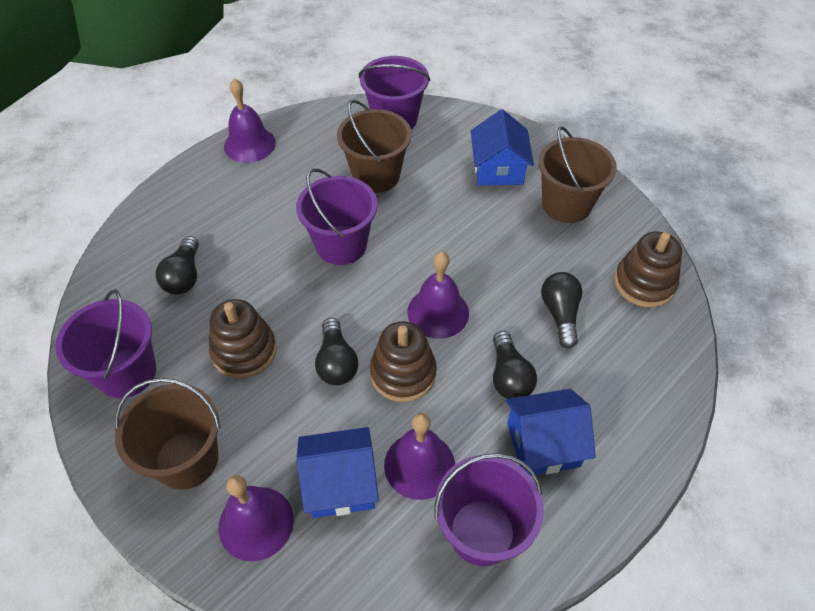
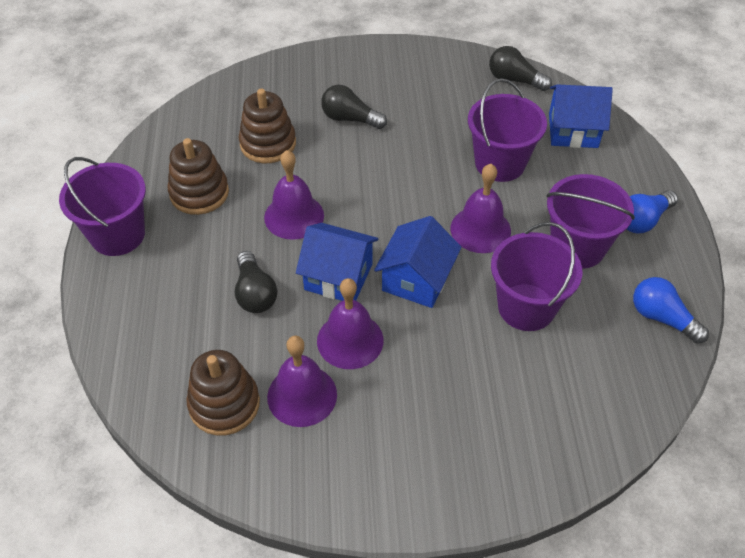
black light bulb: [156,236,199,295] [315,318,358,385] [493,331,537,399] [541,272,583,349] = 4 -> [235,251,277,313] [321,85,387,129] [489,46,552,91] = 3
blue light bulb: none = 0 -> [626,190,678,233] [633,277,709,344] = 2
brown bucket: [115,378,220,490] [337,100,412,193] [538,126,617,223] = 3 -> none = 0

